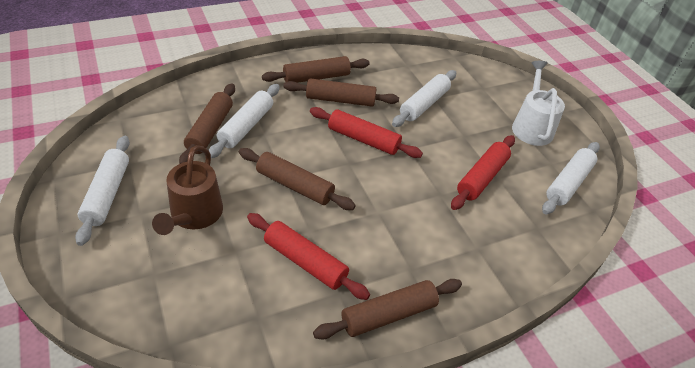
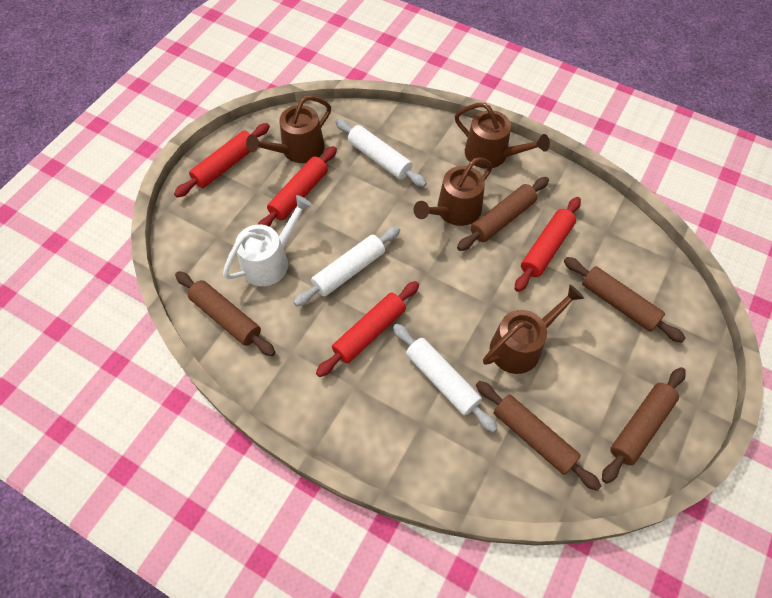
brown watering can: [152,145,223,235] = 1 -> [246,96,331,163] [414,158,493,226] [455,103,550,169] [483,285,584,374] = 4
red rolling pin: [247,213,370,300] [310,107,423,158] [451,135,515,210] = 3 -> [174,123,270,198] [258,146,337,227] [316,281,419,377] [515,197,581,292] = 4
white rolling pin: [75,136,130,246] [208,84,280,158] [392,70,456,127] [542,142,600,215] = 4 -> [294,226,400,306] [335,119,427,187] [393,324,498,432] = 3

